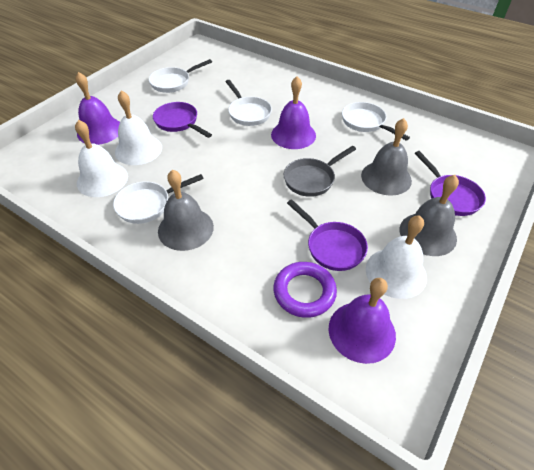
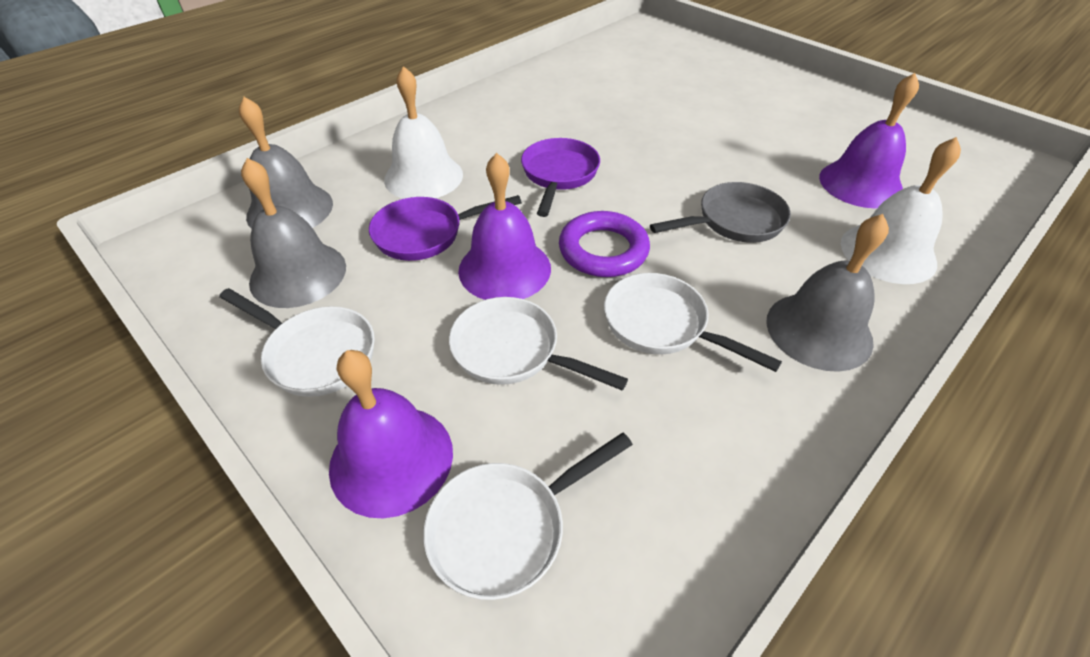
purple pan: [153,102,212,138] [287,199,368,271] [415,151,486,216] = 3 -> [369,195,522,261] [521,138,600,217] = 2
white bell: [75,120,128,197] [115,90,162,165] [366,215,427,299] = 3 -> [384,66,463,199] [841,137,961,284] = 2

